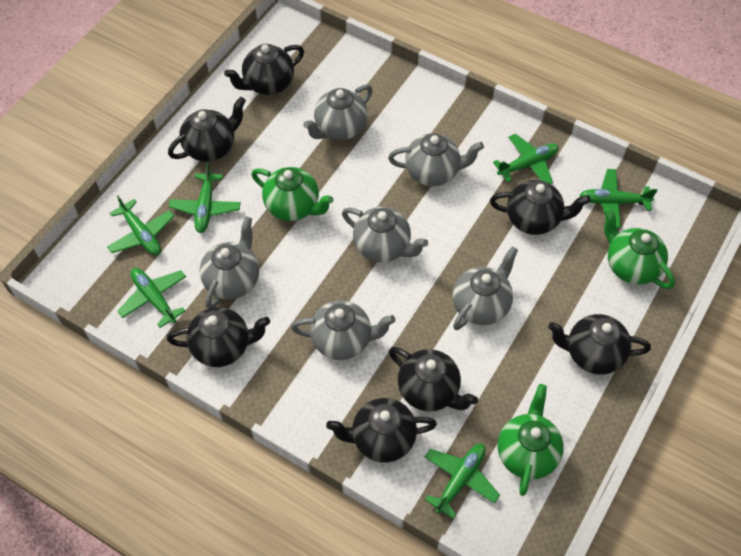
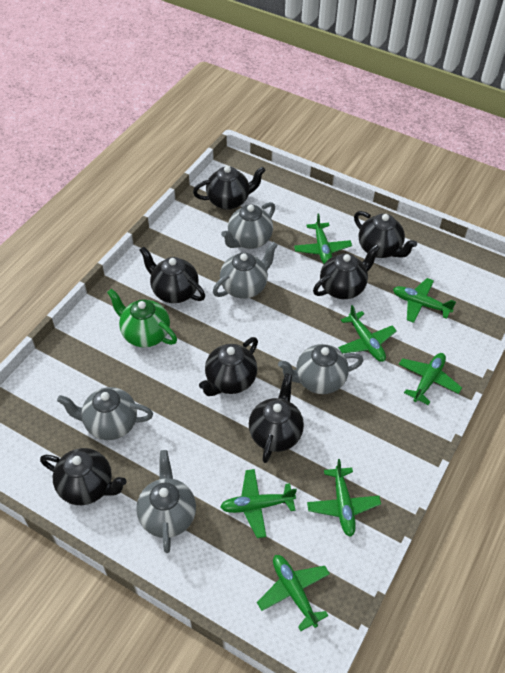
green plane: [107,195,174,255] [117,268,186,328] [169,163,241,233] [425,444,500,519] [493,134,559,184] [579,169,657,228] = 6 -> [221,469,297,538] [257,555,330,631] [294,213,352,264] [307,459,381,537] [338,305,397,362] [393,278,456,323] [399,353,462,405] = 7
green teapot: [252,167,334,221] [498,384,564,496] [604,208,675,289] = 3 -> [107,289,177,347] = 1
grey teapot: [200,217,259,309] [291,300,395,360] [303,84,373,140] [342,207,428,262] [388,133,484,186] [453,247,518,330] = 6 -> [57,387,153,440] [136,450,196,553] [213,242,277,299] [221,202,275,249] [278,344,363,394] = 5

